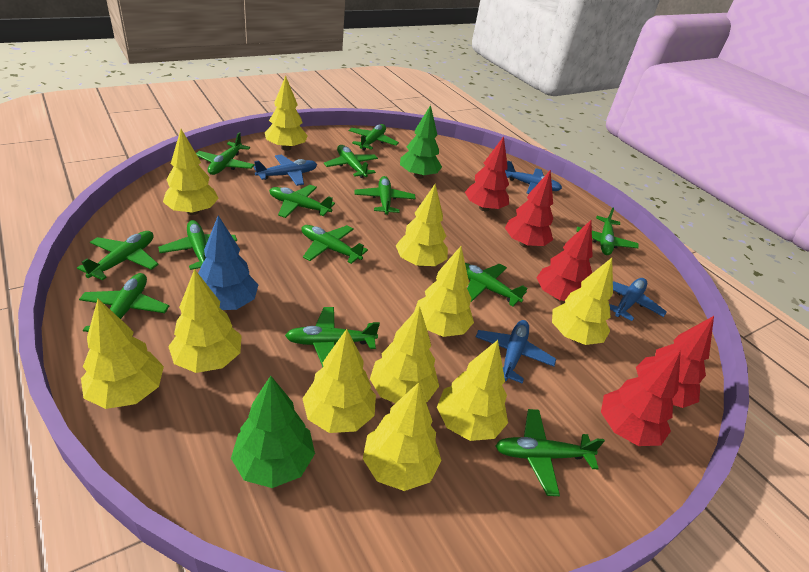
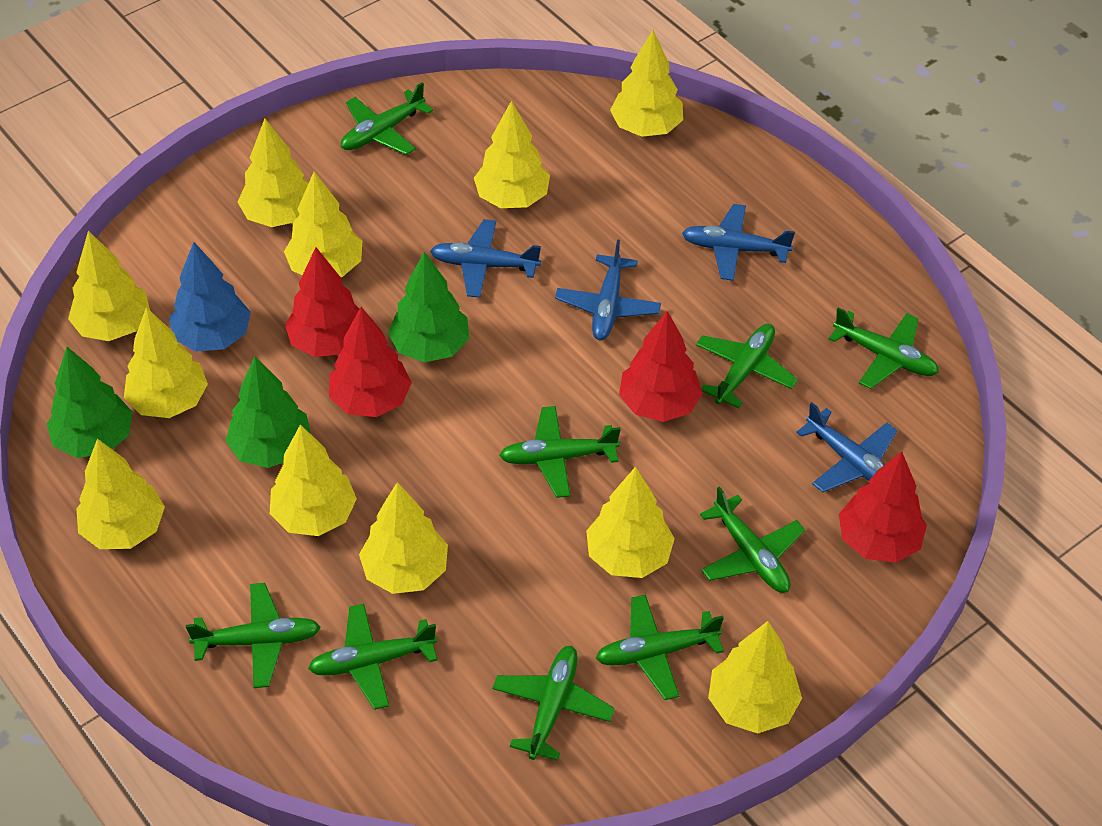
green plane: [77,231,159,280] [79,273,169,332] [158,220,237,270] [196,132,255,175] [269,185,335,218] [285,307,380,367] [301,225,368,264] [324,145,378,178] [349,124,399,151] [355,176,416,215] [465,263,527,306] [495,409,605,496] [576,207,639,255] = 13 -> [186,583,321,688] [308,604,437,710] [341,82,433,155] [492,646,615,761] [499,406,621,498] [596,595,724,700] [696,324,798,408] [700,486,805,593] [829,307,939,389] = 9
green tree: [231,376,315,488] [400,105,442,179] = 2 -> [47,347,133,458] [226,356,311,468] [388,252,469,362] = 3
red tree: [465,136,509,211] [505,170,553,247] [536,220,593,301] [601,350,681,446] [636,316,714,408] = 5 -> [285,247,359,357] [329,307,412,417] [619,311,703,422] [839,451,927,563] = 4

